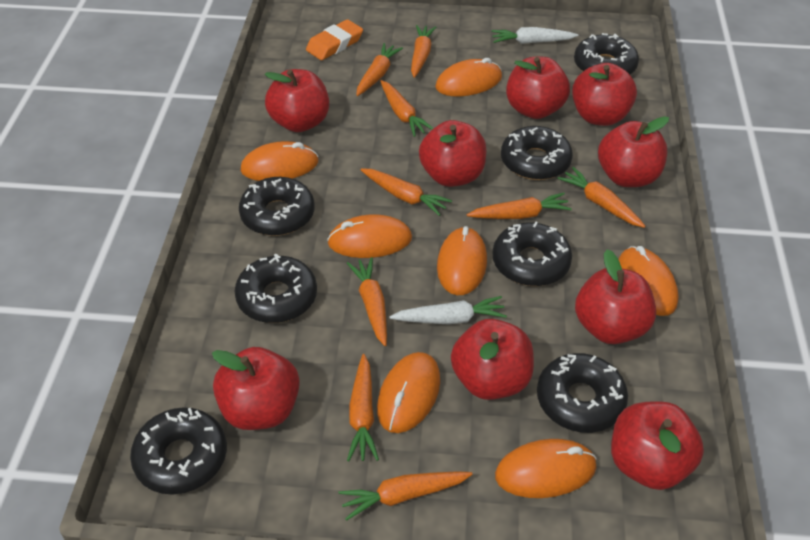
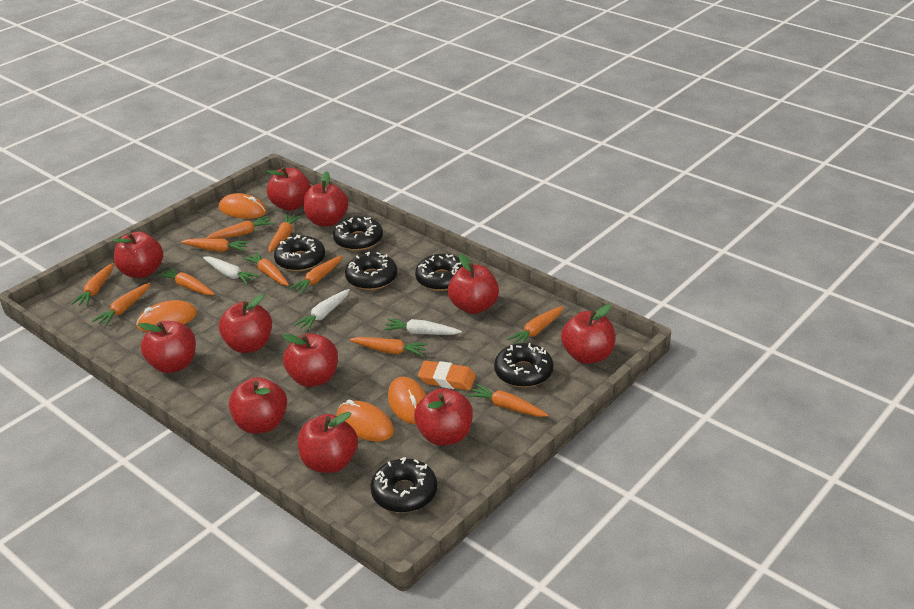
black donut: [130,407,227,495] [235,253,317,323] [239,177,315,236] [493,222,572,286] [501,126,573,180] [537,353,628,433] [574,33,639,74] = 7 -> [274,234,325,271] [333,216,383,251] [345,252,397,290] [370,457,437,513] [415,254,463,291] [494,343,554,388] = 6
orange carrot: [338,471,473,521] [347,257,387,346] [347,354,379,461] [356,43,403,96] [360,168,452,216] [380,80,434,137] [411,25,436,78] [467,193,572,219] [558,167,646,228] = 9 -> [71,263,114,306] [92,283,151,326] [157,267,215,295] [181,239,250,252] [205,216,274,239] [242,251,289,286] [269,214,302,253] [288,256,343,295] [349,337,428,356] [467,383,548,417] [507,306,564,344] = 11
orange mouse: [240,141,319,181] [327,214,412,258] [377,352,440,433] [435,58,502,96] [437,226,487,295] [495,439,597,498] [618,246,679,316] = 7 -> [136,300,197,332] [219,193,267,219] [337,400,394,441] [388,377,426,424] = 4
red apple: [212,347,300,430] [265,69,329,132] [419,120,486,187] [451,319,534,400] [506,57,570,119] [572,63,637,126] [575,249,656,344] [598,116,669,187] [611,401,704,490] = 9 -> [113,231,163,278] [138,321,196,373] [219,294,272,353] [229,377,287,434] [266,167,311,211] [282,333,338,387] [298,412,358,473] [303,171,348,226] [414,388,473,446] [448,254,499,314] [561,304,615,364] = 11
white carrot: [389,296,507,325] [491,27,578,44] = 2 -> [203,256,260,285] [294,289,350,331] [384,318,462,335] = 3

